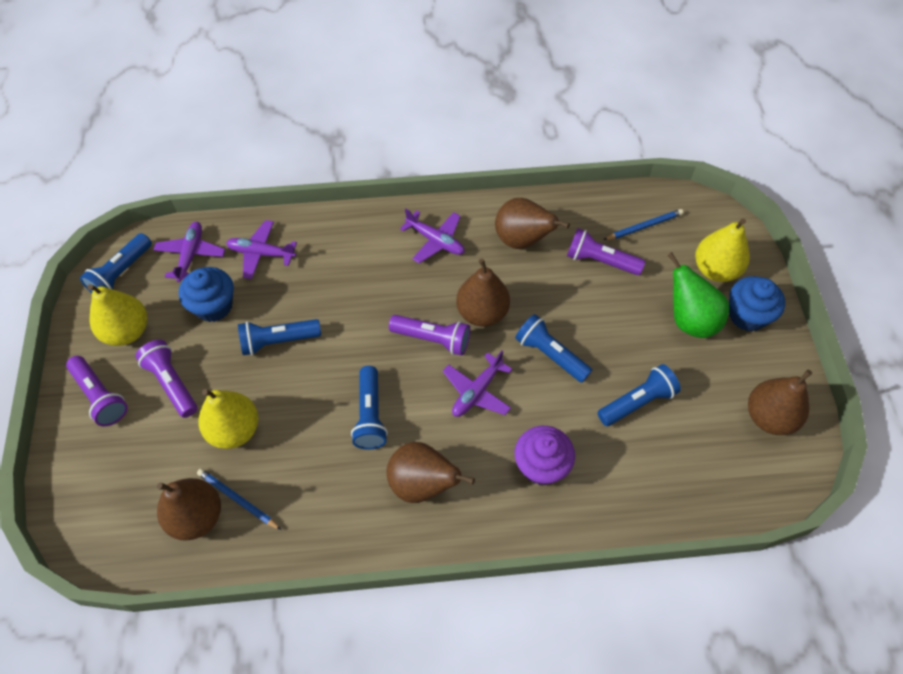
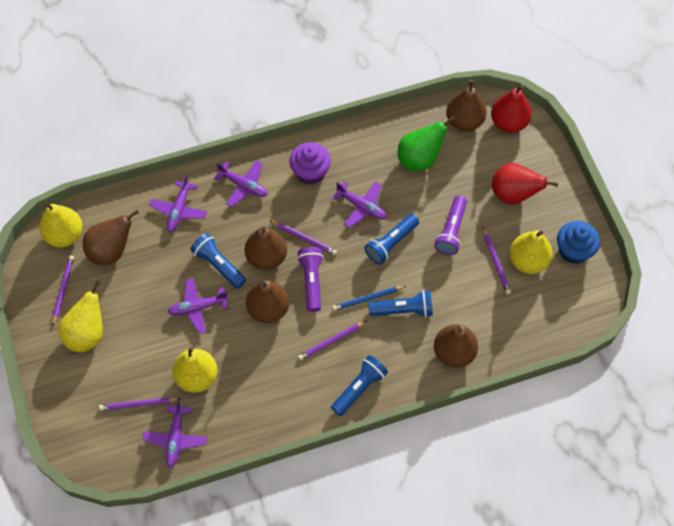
blue cupcake: [179,267,234,322] [729,276,785,332] = 2 -> [557,221,600,264] = 1
blue flashlight: [80,233,152,293] [238,319,321,355] [351,366,388,450] [515,314,592,383] [598,364,681,426] = 5 -> [190,233,246,289] [331,355,388,416] [365,214,419,265] [368,290,433,318] = 4
blue pencil: [197,468,281,530] [603,209,684,240] = 2 -> [332,286,406,311] = 1
purple flashlight: [66,356,128,426] [135,340,197,418] [389,315,470,356] [567,228,645,275] = 4 -> [297,247,324,312] [434,196,467,255] = 2
purple pencil: none = 0 -> [52,255,74,327] [99,397,180,411] [271,221,337,255] [298,321,367,361] [483,227,511,294] = 5
purple plane: [153,222,225,282] [226,220,297,279] [400,209,465,264] [443,351,512,417] = 4 -> [143,400,207,467] [150,175,207,232] [168,278,228,334] [214,160,268,207] [332,181,386,228] = 5
red pear: none = 0 -> [491,85,532,133] [492,163,558,205] = 2
yellow pear: [87,284,147,346] [198,389,259,449] [695,218,750,282] = 3 -> [39,203,83,247] [58,280,103,352] [172,346,217,393] [509,231,553,274] = 4

